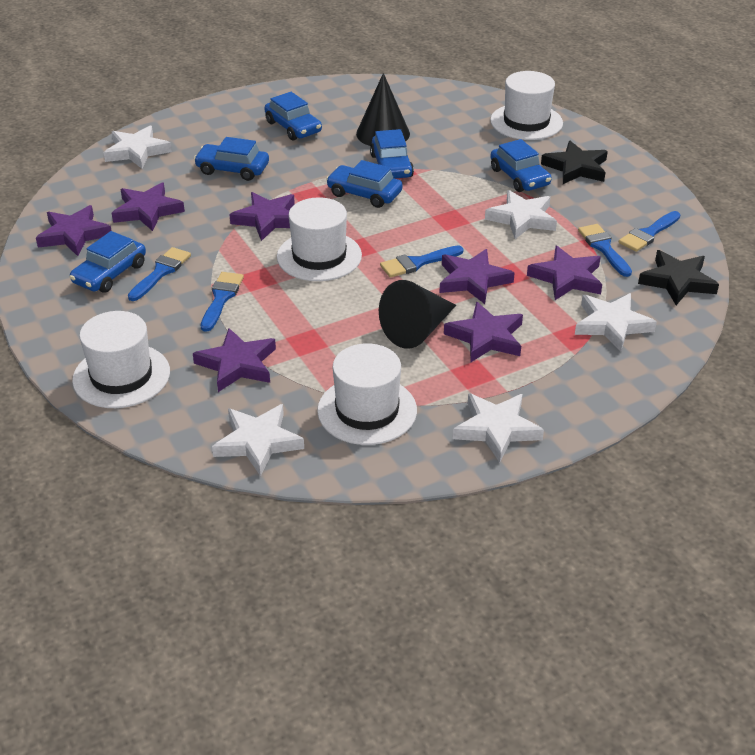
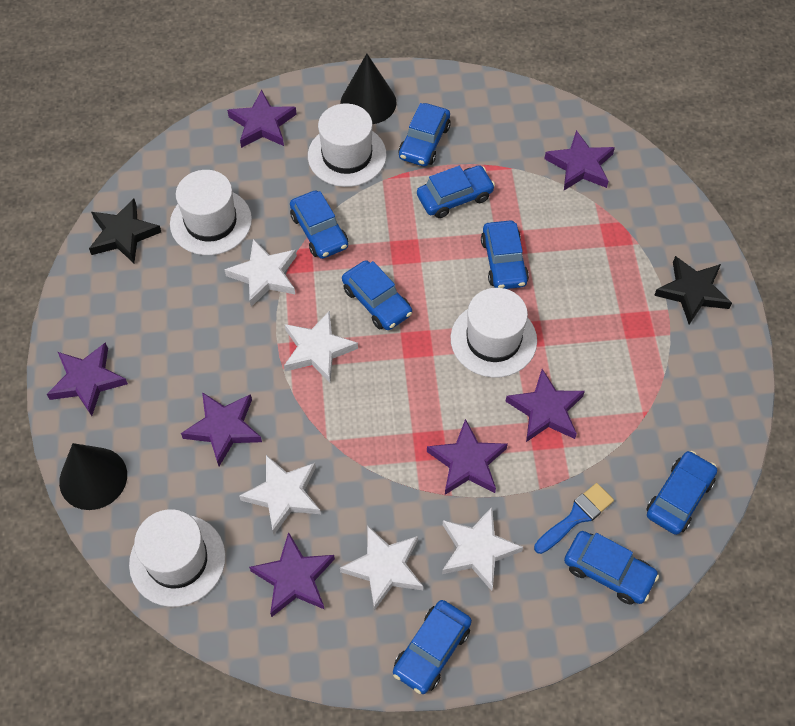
blue brush: [128,247,191,301] [201,272,244,332] [380,245,464,278] [578,224,632,277] [619,211,680,252] = 5 -> [534,483,614,554] = 1
blue car: [70,231,146,293] [194,137,269,181] [264,92,322,141] [326,160,403,208] [370,129,414,179] [490,139,552,192] = 6 -> [290,190,348,259] [342,260,412,330] [393,600,472,694] [398,103,451,166] [417,165,495,218] [481,220,529,289] [564,531,659,605] [647,451,717,535] = 8

